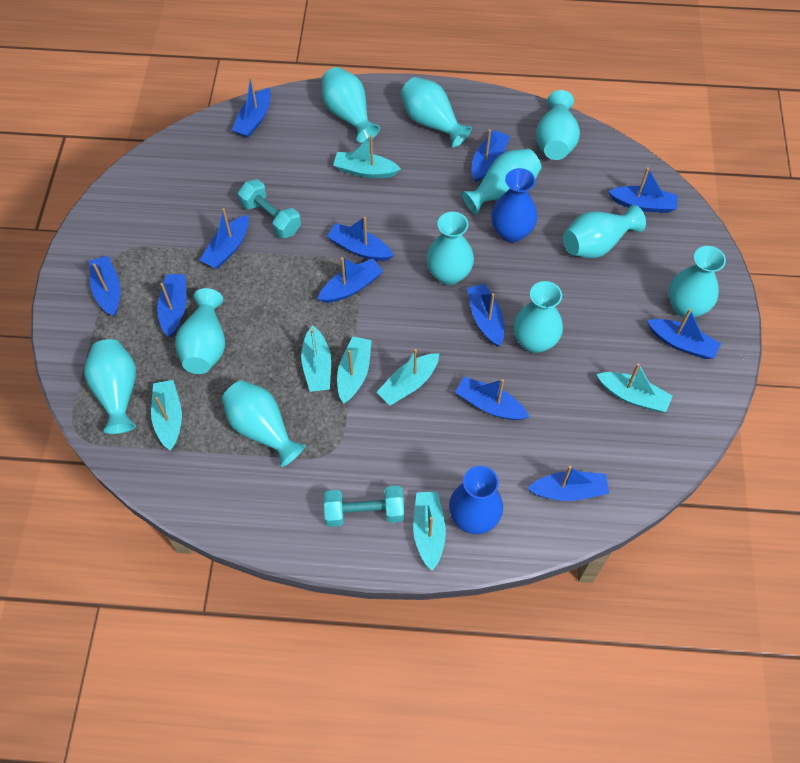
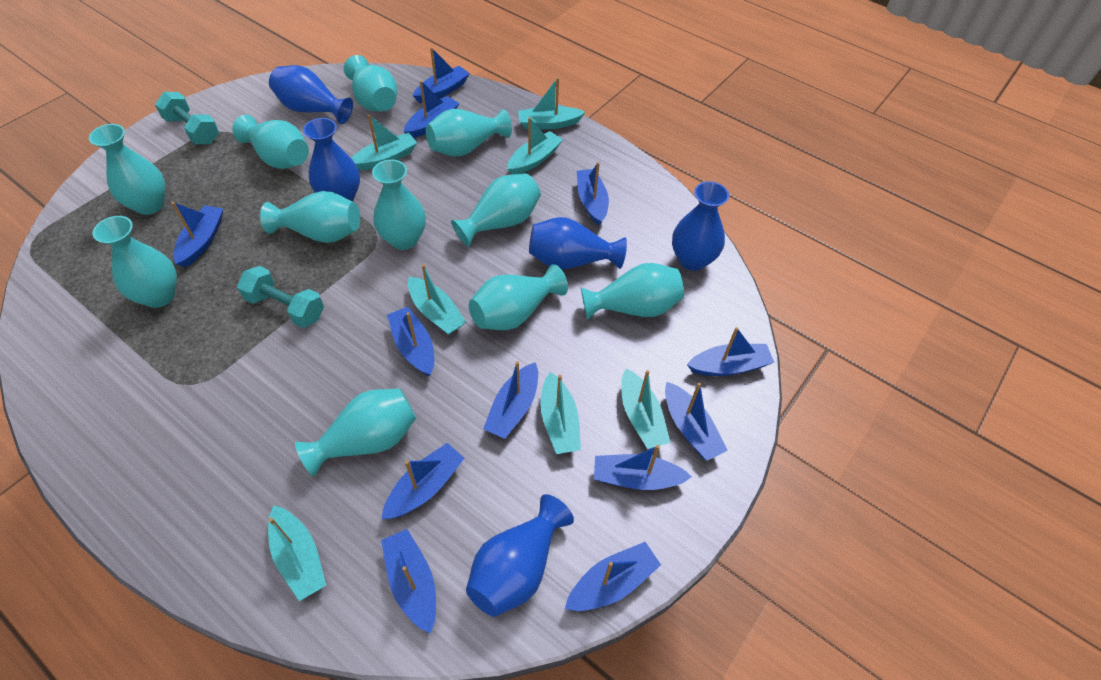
blue vase: [449,466,503,534] [491,168,538,243] = 2 -> [269,65,353,124] [303,118,360,202] [466,494,574,617] [529,217,627,269] [672,181,729,271] = 5

